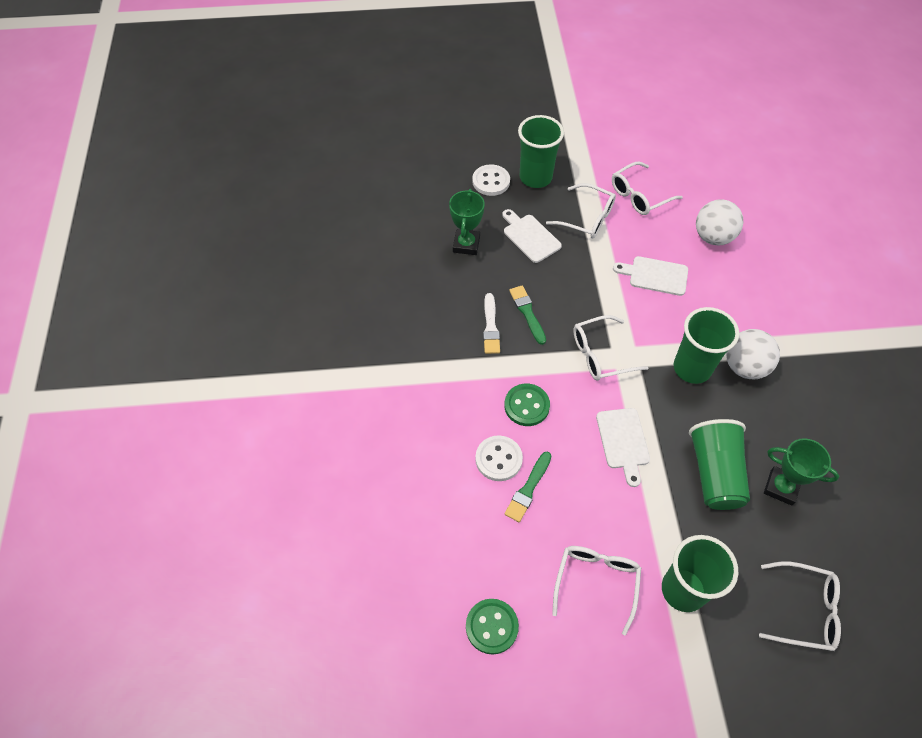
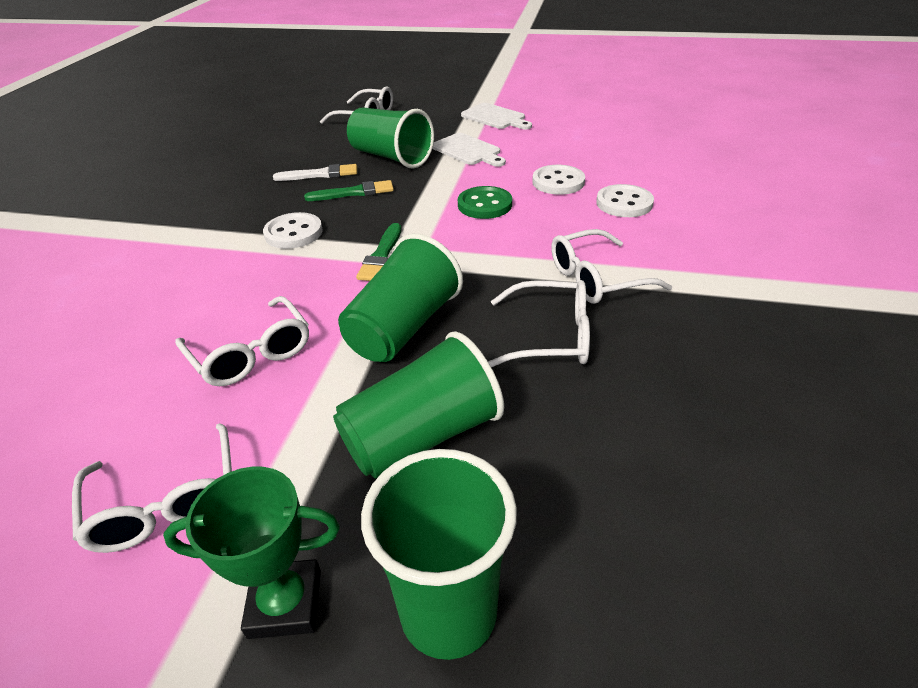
green button: [466,599,519,655] [504,384,550,426] = 2 -> [458,186,512,219] = 1
green trophy: [449,189,485,255] [764,438,839,506] = 2 -> [163,467,340,639] = 1
white ball: [696,199,744,245] [726,329,780,379] = 2 -> none = 0
white button: [472,164,510,196] [475,435,523,481] = 2 -> [263,212,323,249] [532,165,585,195] [596,184,654,217] = 3
white cutting board: [502,209,562,263] [596,408,650,487] [613,256,688,296] = 3 -> [432,133,506,167] [461,103,532,129] = 2

